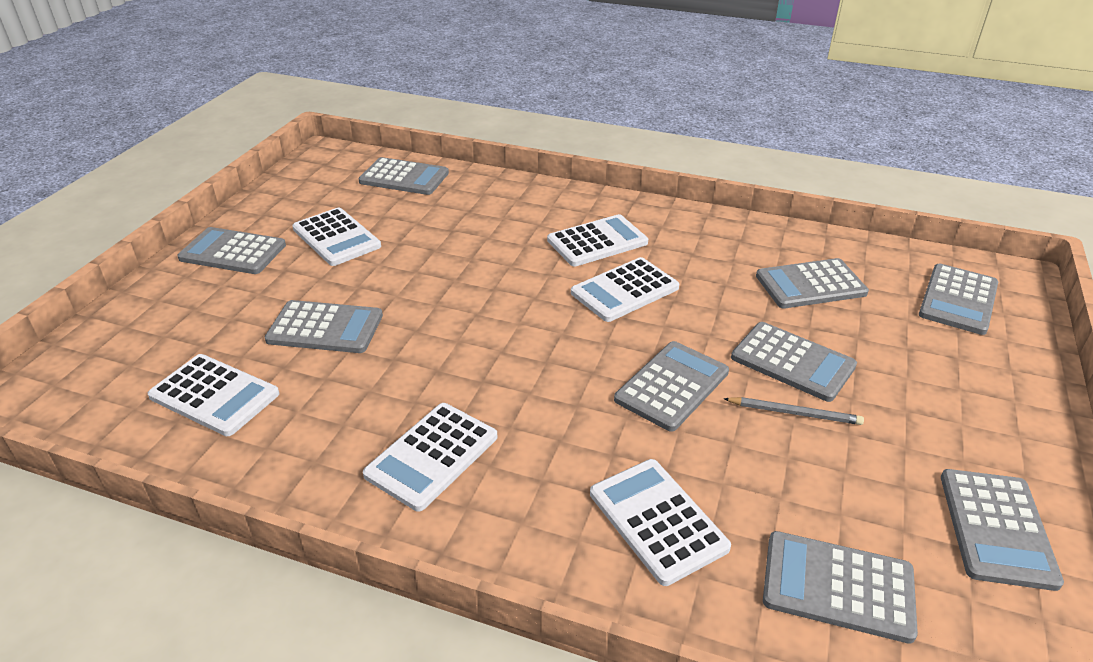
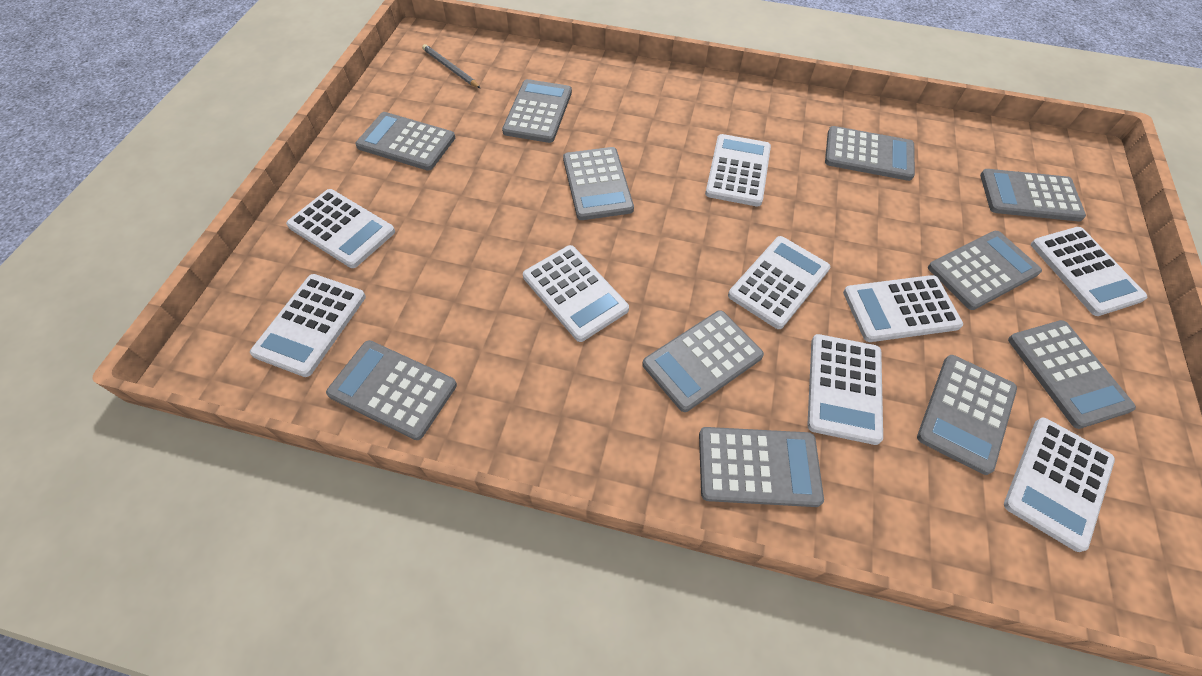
grey calculator: [177,227,286,274] [265,300,383,353] [358,157,449,195] [614,341,729,432] [731,322,857,402] [756,258,869,309] [763,531,918,644] [919,263,998,335] [941,469,1064,591] = 9 -> [326,340,457,440] [355,112,455,171] [502,79,572,143] [563,147,634,220] [642,310,764,412] [699,427,824,507] [825,126,915,181] [917,355,1017,475] [928,231,1042,310] [980,169,1086,222] [1008,320,1136,429] = 11
white calculator: [148,354,279,436] [292,208,381,266] [363,403,497,512] [547,214,648,266] [571,257,679,322] [590,459,731,586] = 6 -> [250,274,366,377] [286,189,395,268] [523,245,629,342] [705,134,771,207] [728,236,830,329] [807,334,883,445] [843,275,963,342] [1004,418,1115,552] [1031,227,1147,316] = 9

